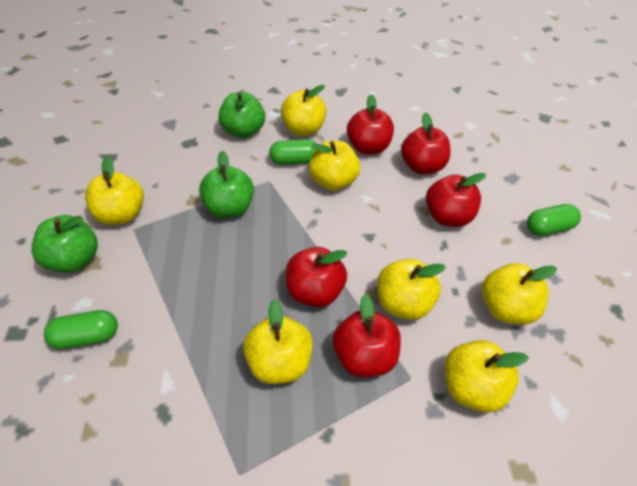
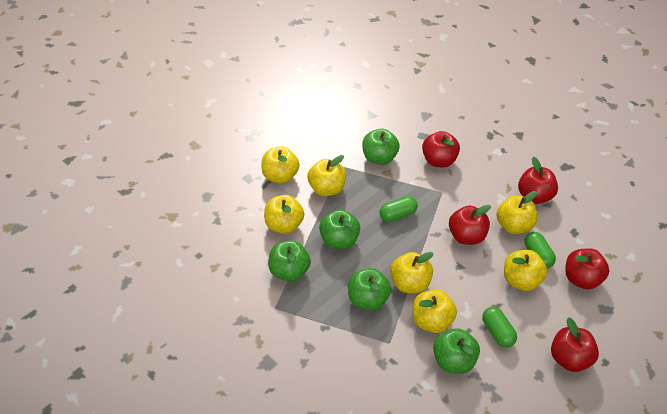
green apple: [31,215,98,273] [199,151,254,218] [218,92,265,138] = 3 -> [268,240,311,282] [319,210,360,249] [348,268,391,311] [362,129,399,165] [433,328,480,374] = 5

